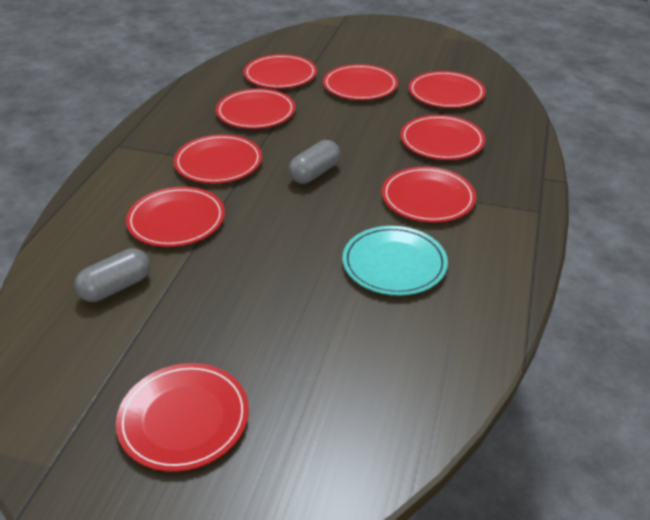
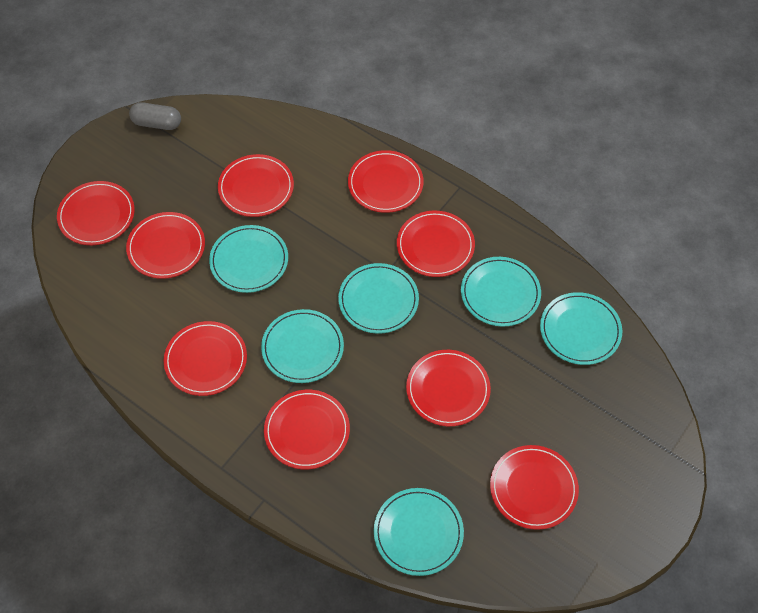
grey capsule: [74,248,150,302] [288,140,340,184] = 2 -> [129,102,181,130] = 1
turquoise plate: [342,226,448,295] = 1 -> [209,225,288,293] [261,309,344,383] [338,263,419,334] [374,488,464,576] [461,257,541,327] [540,292,622,365] = 6

